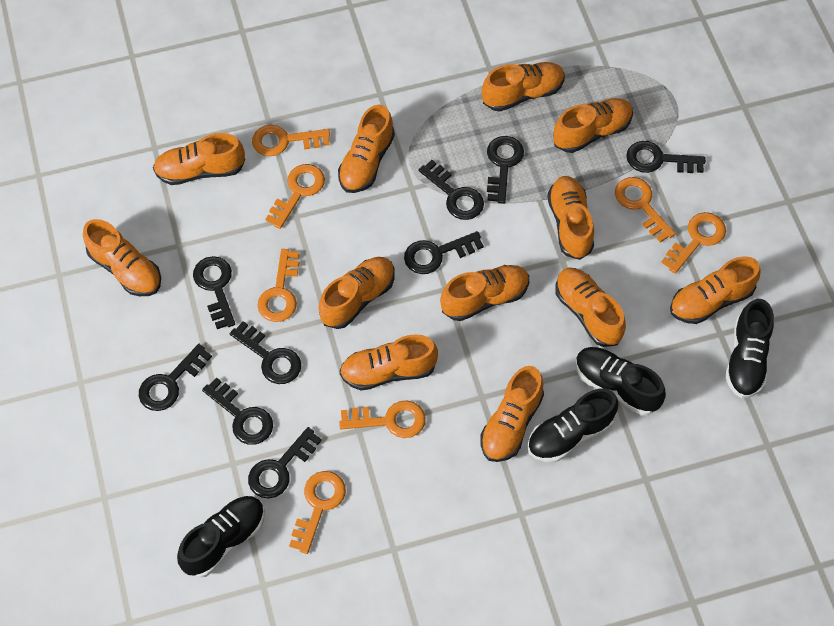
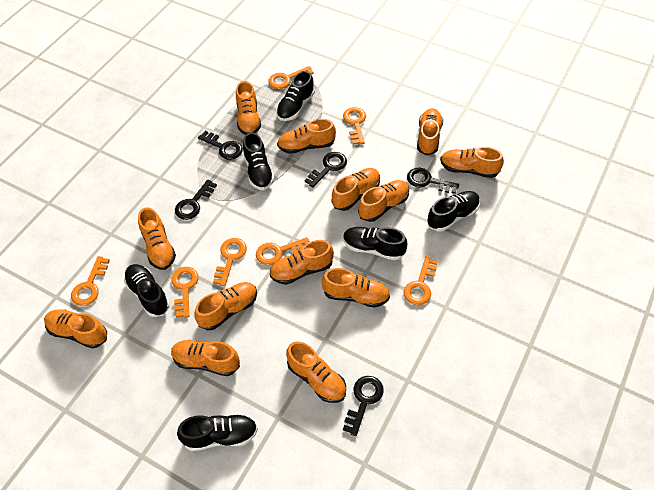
black key: [139,344,212,411] [193,256,235,329] [202,377,273,445] [230,321,301,384] [248,427,322,498] [404,231,484,274] [418,160,484,220] [487,136,524,204] [626,141,706,173] = 9 -> [175,180,217,220] [198,131,243,160] [304,152,347,188] [343,376,384,436] [407,168,459,194] = 5
black shoe: [177,496,265,578] [527,389,618,462] [576,347,666,415] [725,299,774,398] = 4 -> [124,264,170,317] [177,414,258,451] [243,132,274,190] [276,71,315,121] [343,227,407,261] [427,191,480,231] = 6
orange shoe: [83,219,161,296] [153,133,245,185] [318,257,394,329] [338,105,395,193] [340,334,438,390] [440,265,529,321] [480,366,544,462] [482,62,565,112] [547,176,594,260] [553,98,633,153] [555,267,626,347] [670,256,761,324] = 12 -> [44,309,107,349] [138,207,176,270] [171,340,240,376] [194,282,257,330] [236,81,261,135] [270,240,334,285] [277,119,336,154] [286,341,346,403] [322,268,390,308] [332,168,380,211] [358,180,409,222] [417,108,443,155] [440,147,504,178] = 13

